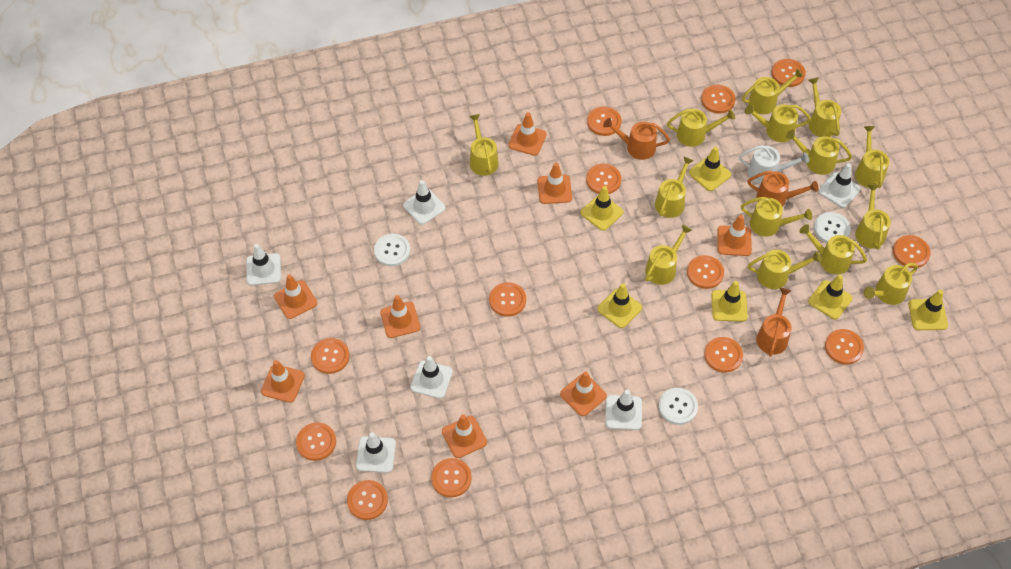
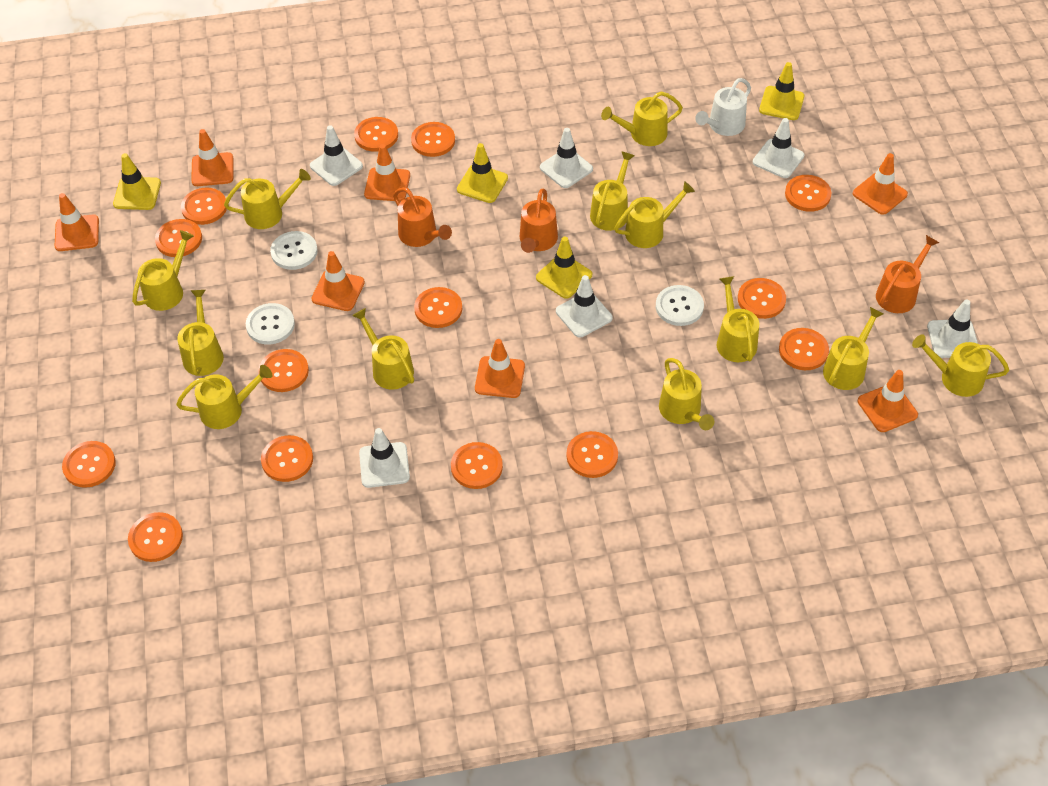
orange button: [296,423,336,461] [311,338,350,374] [347,480,388,520] [431,458,472,497] [489,282,526,317] [586,164,622,194] [587,106,621,136] [687,255,724,289] [701,85,736,114] [704,337,743,373] [771,59,806,87] [825,329,864,365] [893,235,931,268] = 13 -> [62,441,116,488] [128,512,183,562] [155,219,202,257] [181,188,227,225] [258,349,309,392] [261,435,313,482] [354,117,398,152] [411,122,455,157] [414,287,462,328] [451,442,503,489] [566,431,618,478] [738,278,786,319] [779,328,829,370] [785,175,831,212] = 14
orange traffic cone: [261,360,305,403] [274,275,317,319] [380,295,420,338] [442,414,487,458] [508,112,547,156] [538,163,572,204] [560,372,607,416] [717,215,752,256] = 8 -> [54,193,99,251] [191,129,233,186] [311,251,365,311] [364,144,410,201] [475,339,525,398] [853,153,908,215] [858,370,918,432] = 7
yellow traffic cone: [581,186,623,231] [597,283,642,328] [689,147,731,191] [712,281,748,322] [808,275,853,319] [908,290,948,330] = 6 -> [113,153,161,210] [457,143,508,203] [536,237,592,299] [759,62,804,120] = 4
yellow watering can: [470,114,499,176] [645,224,692,285] [655,156,694,218] [667,109,735,147] [741,197,812,237] [742,68,804,114] [745,104,811,142] [748,250,821,289] [786,129,852,175] [800,224,867,274] [809,77,841,137] [855,126,889,188] [855,184,891,250] [864,263,918,305] = 14 -> [132,230,194,311] [176,365,272,429] [177,290,224,376] [224,169,311,229] [352,308,414,390] [590,151,635,231] [601,92,683,146] [614,181,695,248] [659,358,714,430] [717,276,759,362] [823,307,884,390] [912,334,1009,397] = 12

